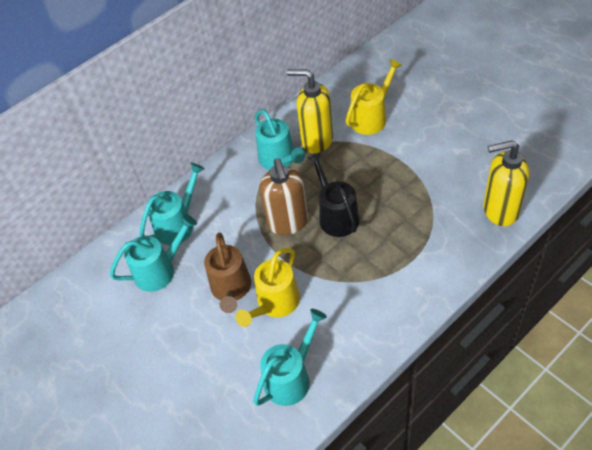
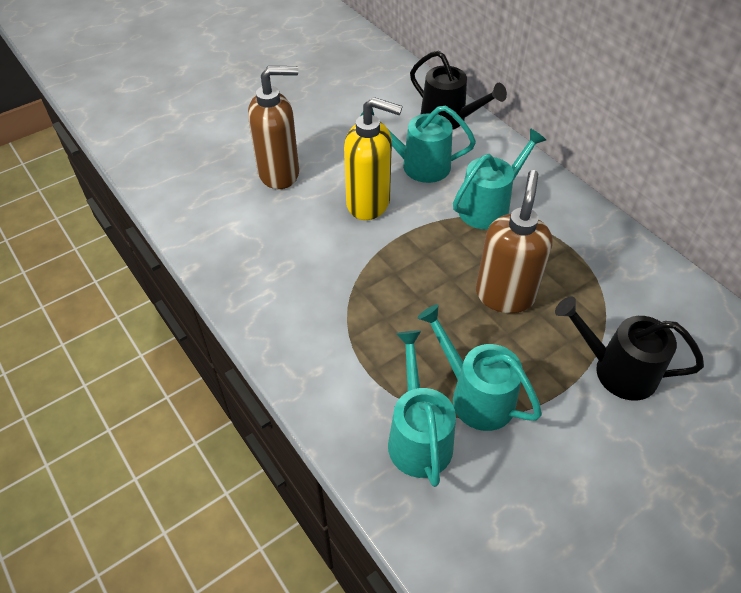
black watering can: [307,152,359,237] = 1 -> [410,50,507,130] [555,296,704,401] = 2
brown soap dispenser: [259,158,308,235] = 1 -> [248,66,299,189] [476,170,553,313] = 2
brown watering can: [204,233,251,313] = 1 -> none = 0
yellow soap dispenser: [287,69,333,154] [483,140,529,226] = 2 -> [344,97,402,220] = 1
yellow watering can: [236,248,300,327] [346,59,402,135] = 2 -> none = 0

